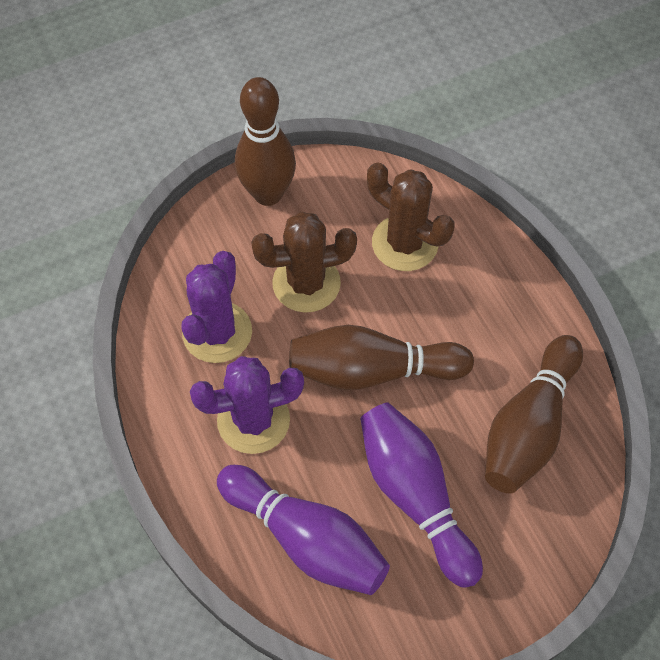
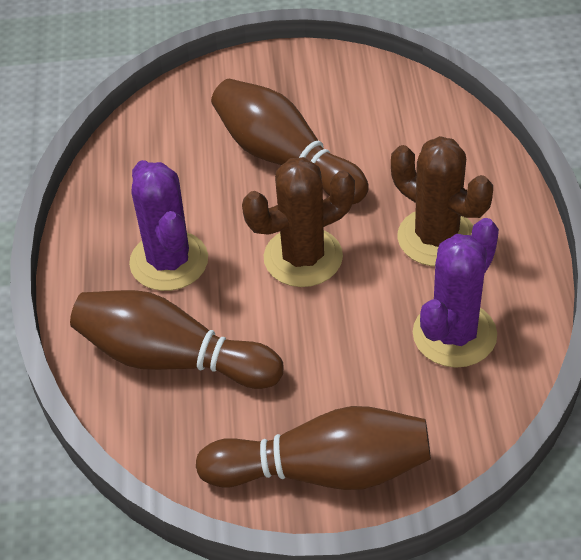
purple bowling pin: [217,465,390,595] [360,402,483,588] = 2 -> none = 0

